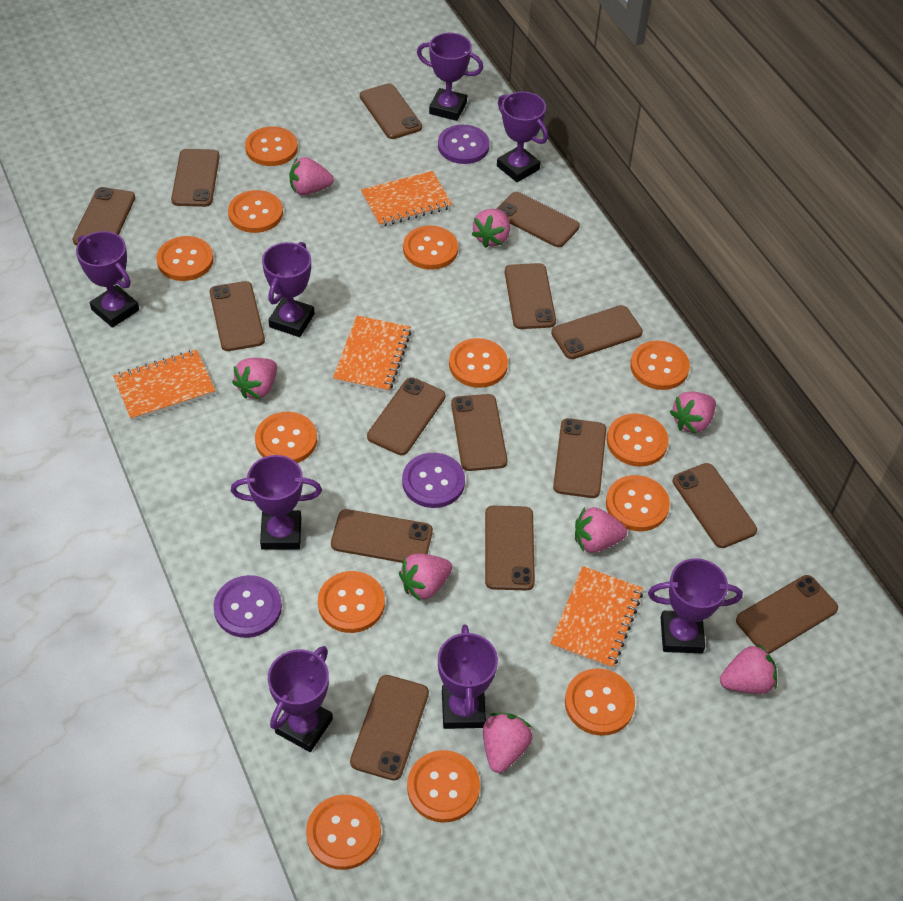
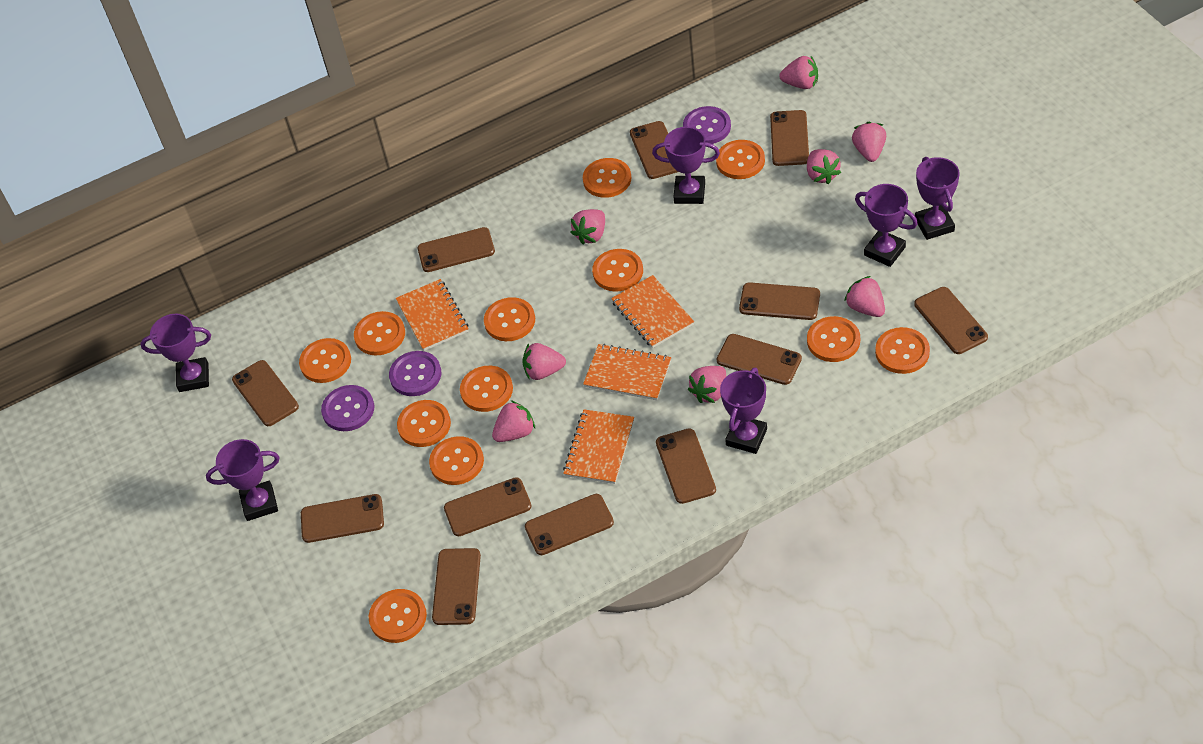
brown phone: [72,187,135,246] [171,149,220,207] [210,281,265,351] [331,509,433,563] [350,675,429,781] [360,83,422,139] [367,377,445,455] [451,394,508,471] [485,506,535,590] [496,192,580,247] [505,263,556,329] [551,305,643,359] [553,418,606,498] [673,463,757,548] [736,575,838,654] = 15 -> [232,360,299,426] [301,494,384,543] [418,227,495,272] [432,548,481,625] [444,477,532,536] [525,494,614,555] [630,121,678,179] [656,428,716,504] [717,334,802,385] [739,282,820,320] [770,110,809,166] [914,287,988,354] = 12
orange button: [156,236,214,281] [228,190,283,233] [245,126,298,166] [255,412,317,463] [306,795,381,870] [318,571,385,633] [403,225,458,270] [407,750,480,823] [449,338,508,388] [565,668,635,736] [606,475,670,531] [607,413,668,467] [630,341,690,390] = 13 -> [299,338,351,383] [354,311,405,355] [369,589,427,643] [397,400,451,447] [429,436,484,485] [460,366,513,412] [484,297,535,341] [583,158,631,198] [592,249,643,292] [716,140,765,179] [807,316,860,362] [875,327,930,374] = 12
purple trophy: [76,231,139,328] [231,455,322,550] [262,242,314,337] [268,646,333,752] [417,33,483,121] [438,625,498,729] [497,91,548,182] [648,558,743,653] = 8 -> [140,314,211,392] [206,439,280,521] [652,127,720,204] [720,368,767,454] [855,184,918,267] [915,157,960,240] = 6

